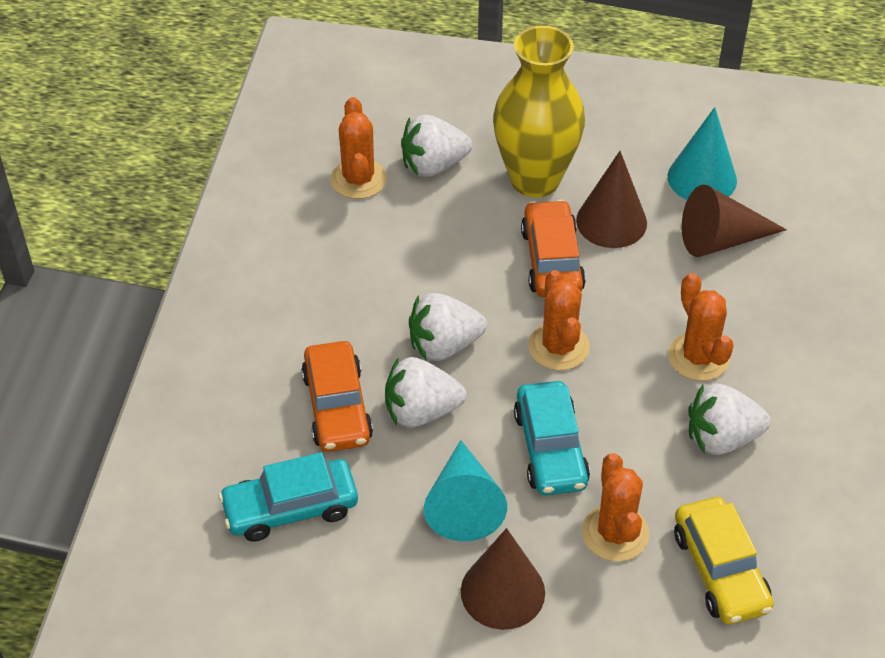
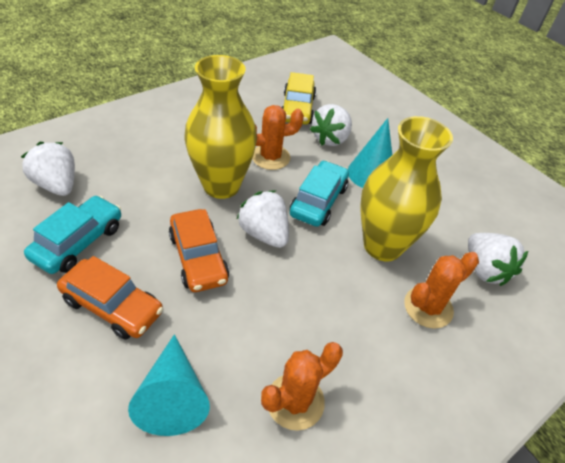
brown cone: [461,528,545,630] [576,151,647,248] [682,184,787,257] = 3 -> none = 0
orange cactus: [330,97,387,199] [528,270,590,370] [582,453,650,561] [668,273,734,381] = 4 -> [252,105,304,170] [261,342,343,431] [404,252,479,329] = 3
yellow vase: [493,26,585,198] = 1 -> [185,55,257,199] [360,116,453,261] = 2

